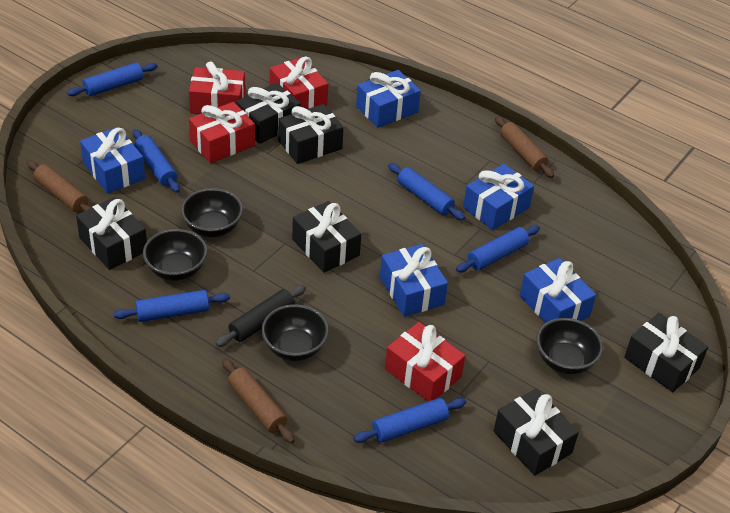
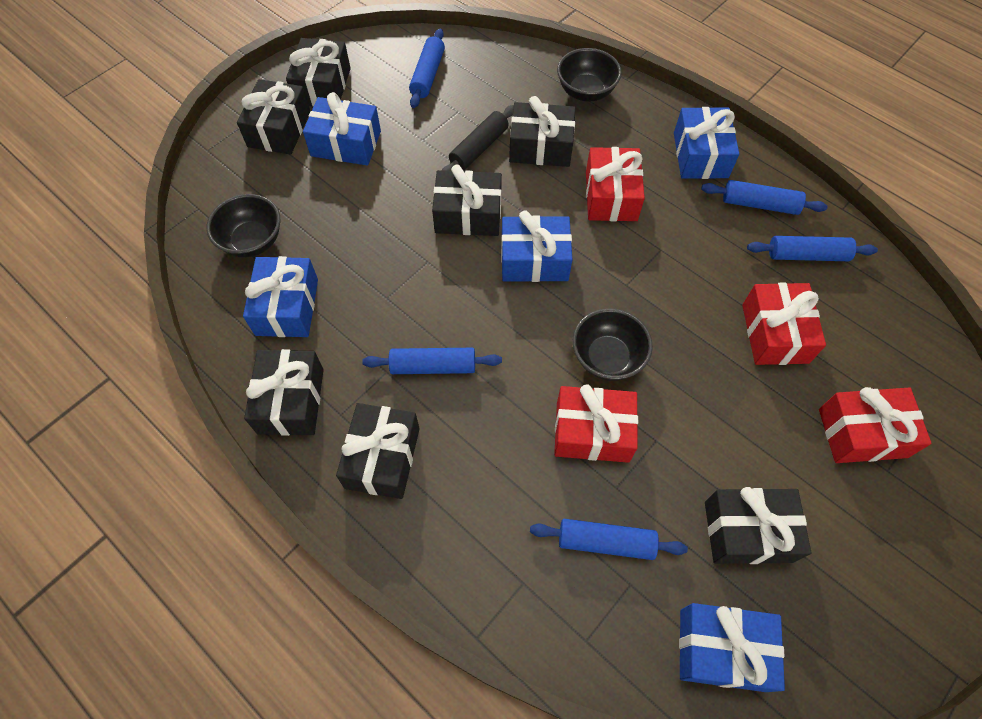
black bowl: [143,229,207,281] [181,188,243,237] [261,304,329,361] [536,318,603,374] = 4 -> [206,194,280,258] [557,48,622,101] [572,308,653,381] = 3
black gift: [76,197,147,270] [236,83,301,144] [278,104,344,164] [292,201,361,273] [494,389,579,476] [624,313,708,392] = 6 -> [237,79,310,155] [244,349,324,436] [286,38,351,107] [336,403,420,499] [432,164,502,236] [509,96,575,167] [705,487,812,564] = 7
blue rolling pin: [67,63,158,96] [113,290,230,322] [133,129,180,193] [353,398,466,443] [388,163,465,220] [456,225,540,272] = 6 -> [362,348,502,374] [409,28,445,108] [530,519,688,560] [701,180,828,215] [747,236,878,261] = 5
brown rolling pin: [27,160,92,212] [222,358,295,443] [495,116,554,178] = 3 -> none = 0

